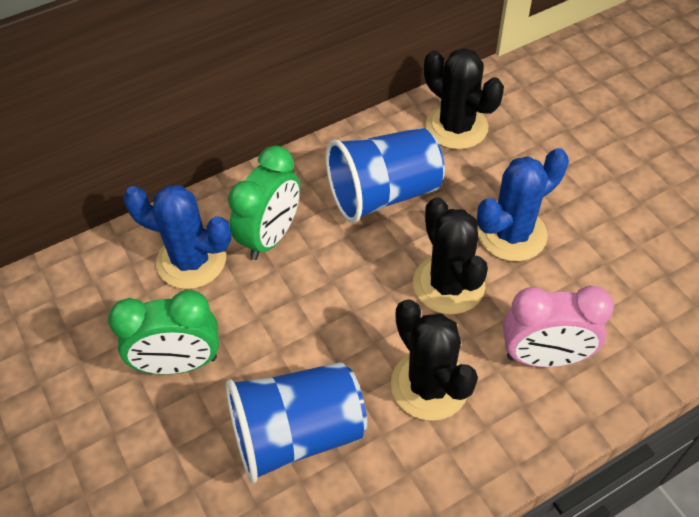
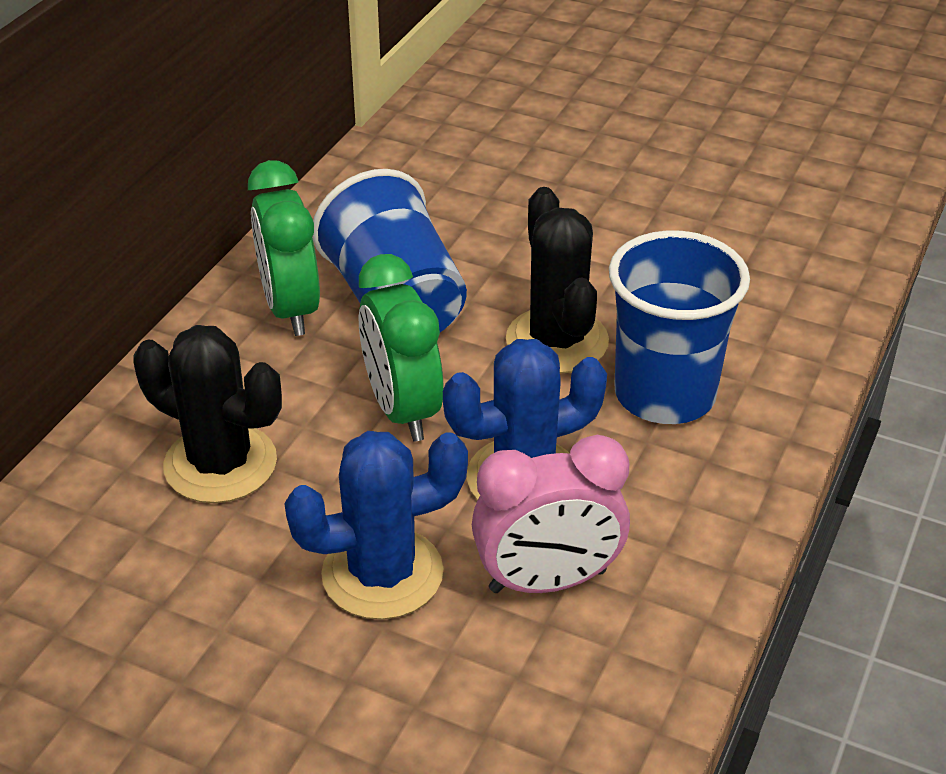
black cactus: [391,300,478,421] [413,197,488,314] [424,48,504,149] = 3 -> [133,325,282,503] [506,187,609,374] = 2

